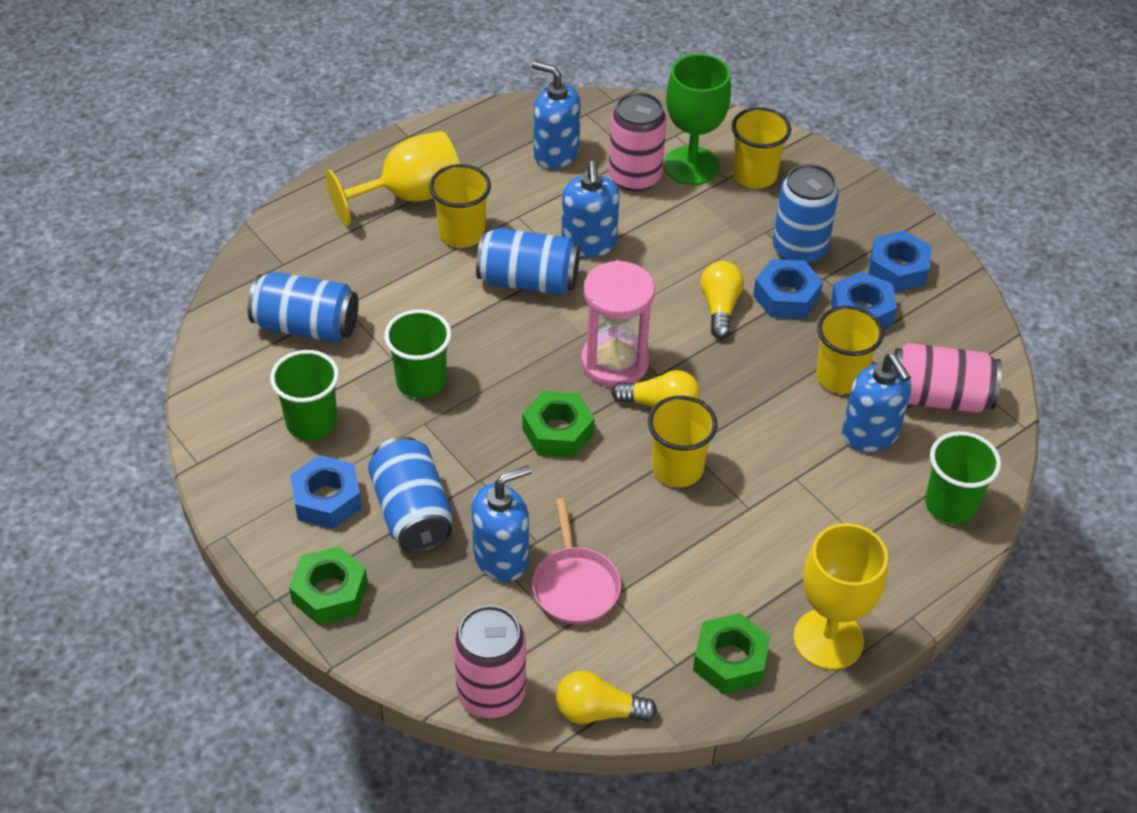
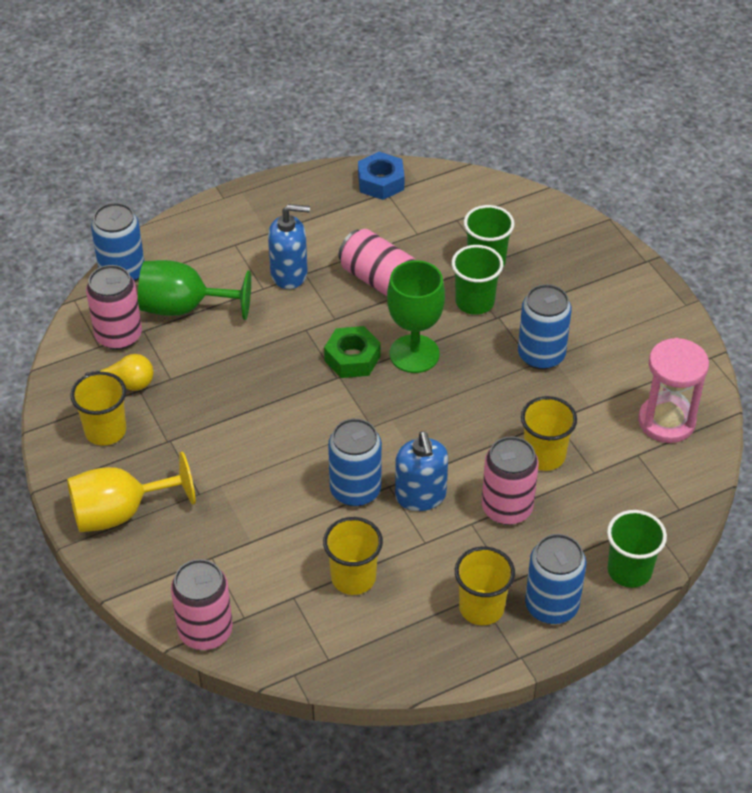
blue nut: [290,455,362,529] [753,259,823,319] [831,272,897,329] [869,230,932,293] = 4 -> [358,152,405,200] = 1
blue soap dispenser: [471,465,532,582] [532,61,580,169] [562,161,620,258] [842,354,912,452] = 4 -> [268,204,310,289] [395,431,448,511] = 2
green goblet: [664,54,731,185] = 1 -> [138,260,251,320] [387,260,445,373] = 2
green nut: [289,546,368,625] [522,391,595,458] [693,613,770,695] = 3 -> [324,326,381,378] = 1
pink can: [453,605,526,718] [609,92,667,192] [894,343,1002,413] = 3 -> [86,265,142,350] [171,559,233,650] [339,229,415,296] [482,436,539,525] = 4
pink pan: [532,498,621,624] = 1 -> none = 0
yellow goblet: [325,131,460,226] [793,523,888,670] = 2 -> [67,451,196,532] = 1
yellow light bulb: [556,671,657,724] [611,370,700,407] [700,261,744,339] = 3 -> [84,354,154,391] = 1

